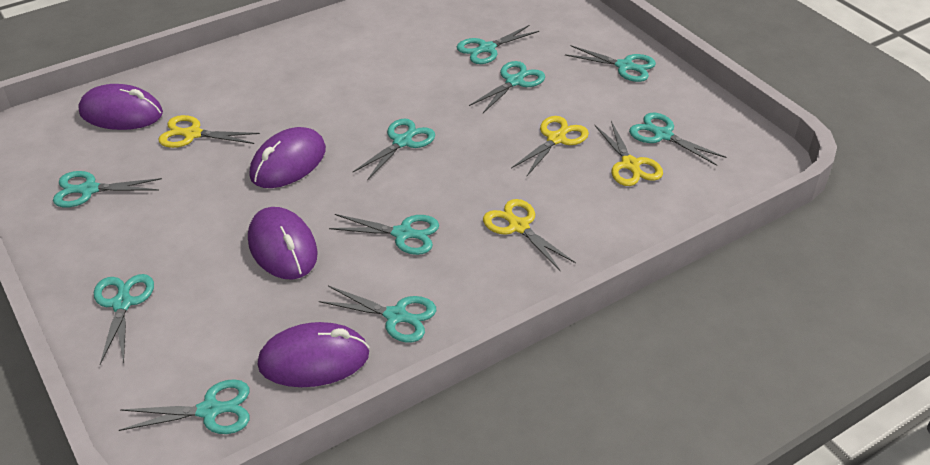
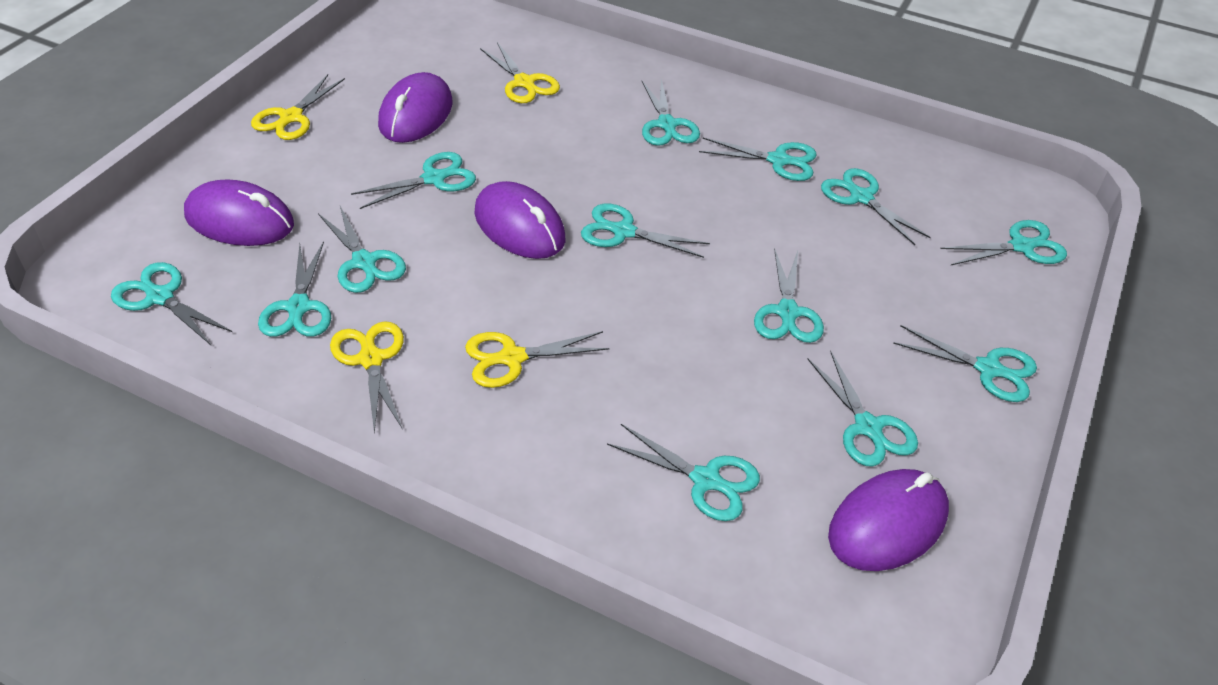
turquoise scissors: [53,171,162,208] [94,274,154,365] [119,379,250,434] [319,286,436,343] [329,214,439,255] [353,119,435,181] [457,25,539,64] [469,61,545,113] [565,45,656,82] [629,113,727,166] = 10 -> [111,262,232,345] [258,241,331,337] [318,206,406,293] [351,152,476,209] [581,204,710,258] [607,424,760,521] [642,79,700,146] [699,138,817,181] [754,248,824,343] [808,351,918,467] [821,168,931,245] [893,325,1037,402] [940,220,1067,266] = 13

